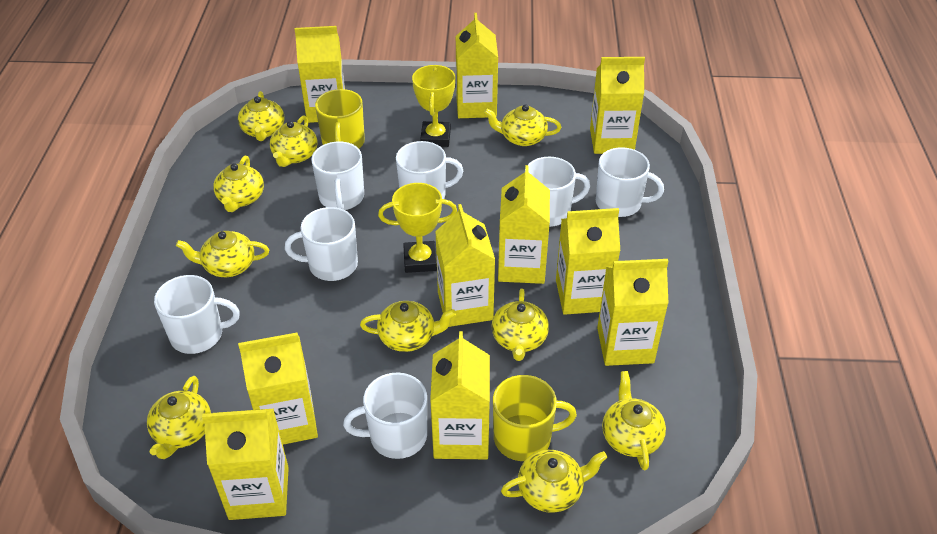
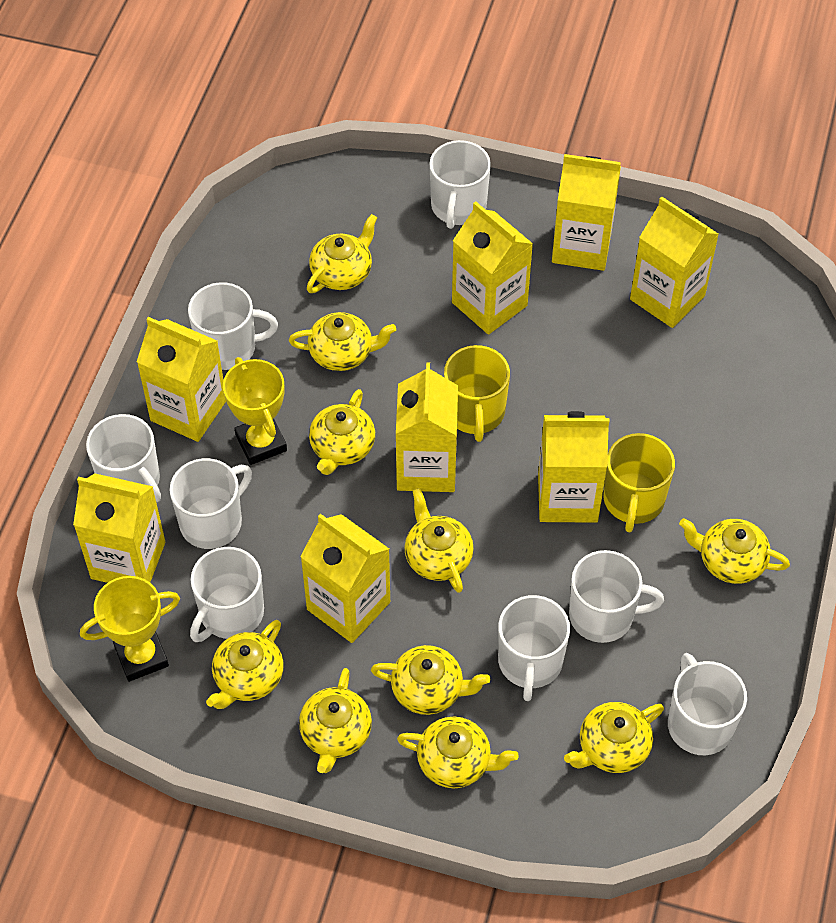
white mug: [154,275,240,354] [285,207,358,281] [311,142,364,210] [343,373,427,459] [396,141,463,199] [528,157,590,227] [596,147,664,217] = 7 -> [86,414,161,502] [170,458,252,549] [188,282,278,370] [190,547,264,642] [429,140,491,229] [498,595,570,701] [569,550,664,643] [668,653,747,755] = 8
yellow carton: [202,409,289,520] [238,333,318,445] [295,26,345,123] [430,331,490,459] [435,204,495,327] [456,13,498,118] [498,165,550,284] [556,208,620,315] [590,57,645,154] [597,259,669,366] = 10 -> [73,473,165,583] [137,317,226,442] [300,514,390,643] [396,362,458,492] [452,201,533,334] [538,411,609,523] [552,154,621,271] [630,197,719,328] = 8

